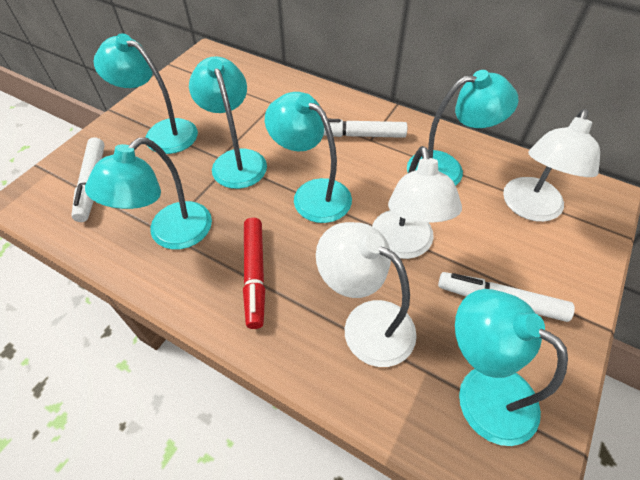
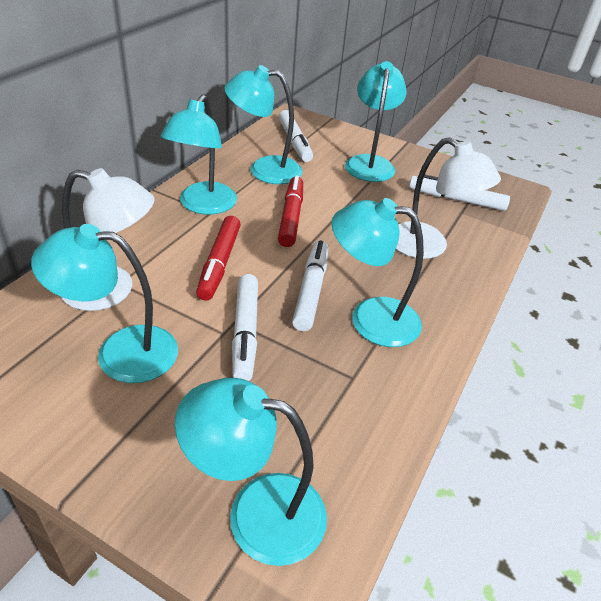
red marker: [243,218,265,329] = 1 -> [196,216,241,301] [278,176,303,247] = 2
white lamp: [316,222,417,367] [372,146,462,259] [503,109,600,222] = 3 -> [61,168,155,311] [396,137,501,259] = 2
white marker: [71,137,105,222] [324,119,407,138] [438,272,575,322] = 3 -> [232,274,258,381] [279,110,313,162] [292,240,328,331] [409,175,510,211] = 4

